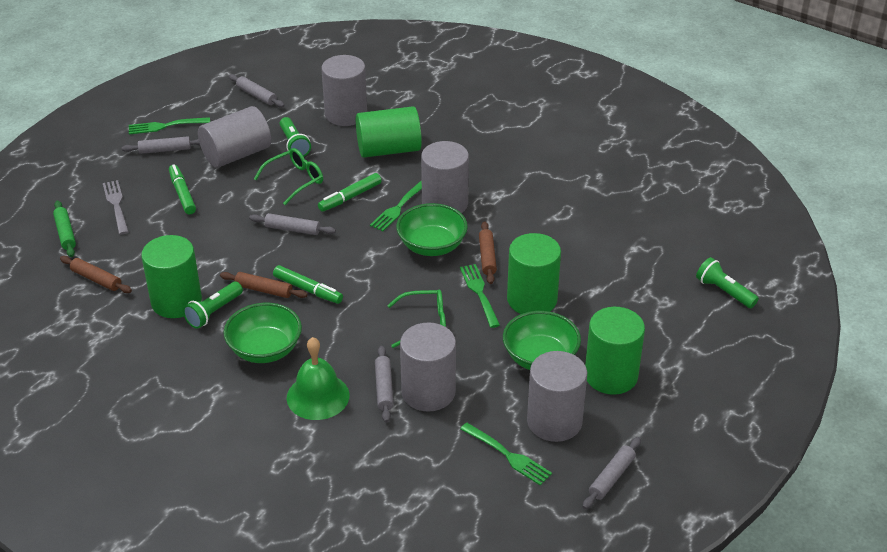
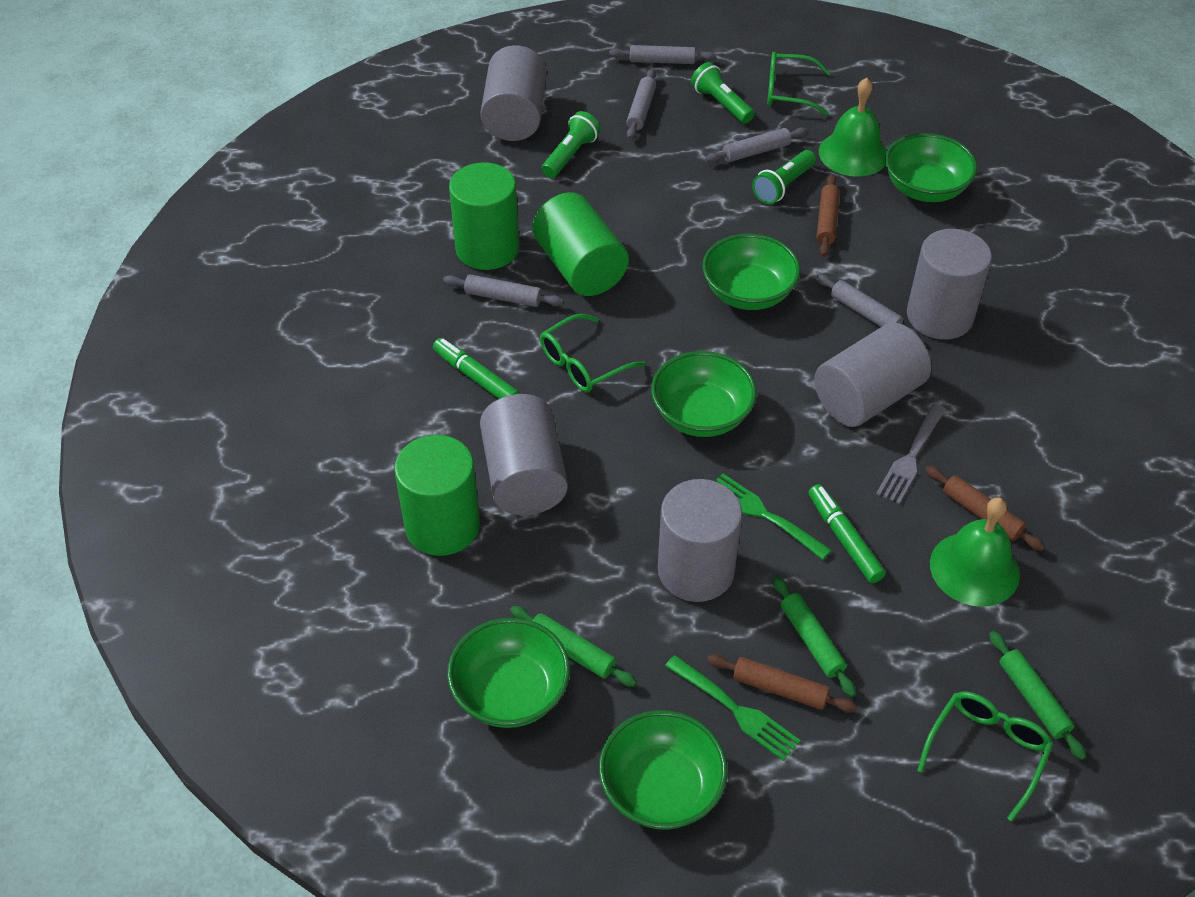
green bell: [287,337,350,420] = 1 -> [819,78,887,177] [930,497,1020,607] = 2
green bowl: [224,303,302,363] [396,203,468,256] [503,311,581,370] = 3 -> [447,618,570,728] [599,710,728,830] [651,351,757,437] [702,234,801,310] [885,133,977,202] = 5
green cylinder: [141,235,202,318] [356,106,422,158] [507,233,561,314] [585,307,645,395] = 4 -> [394,435,480,556] [449,162,519,270] [532,192,629,296] = 3
green fork: [129,117,210,134] [370,180,422,231] [460,264,500,328] [460,423,552,485] = 4 -> [665,655,801,761] [716,474,831,560] = 2
green glasses: [254,148,323,205] [387,290,446,348] = 2 -> [540,314,646,392] [767,52,830,116] [917,692,1053,821] = 3
green marker: [169,165,196,214] [273,265,343,304] [318,173,382,212] = 3 -> [433,338,520,399] [809,484,886,583] = 2
green rolling pin: [53,201,76,257] = 1 -> [510,606,637,687] [773,576,856,697] [989,631,1086,760] = 3

